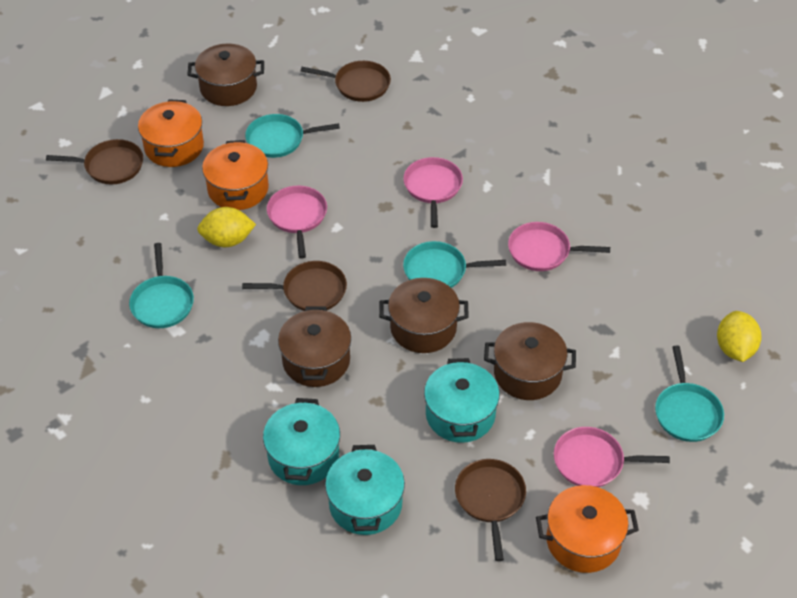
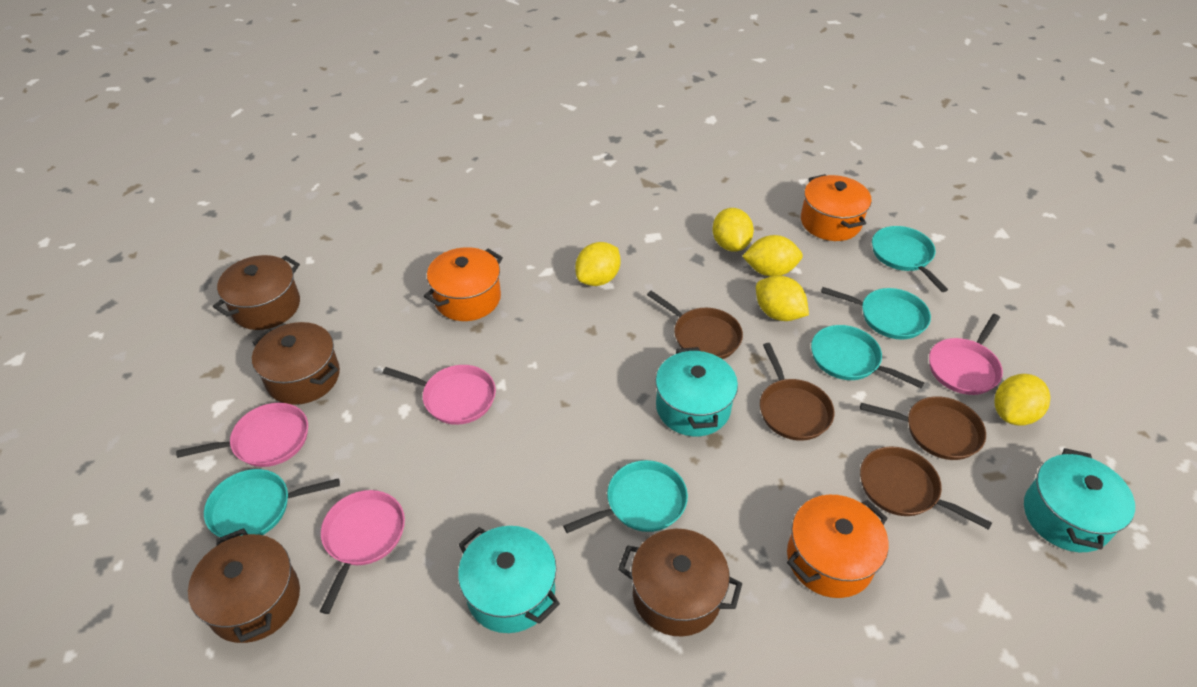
turquoise pan: [129,243,194,328] [245,114,340,158] [403,241,506,288] [655,346,724,442] = 4 -> [204,469,340,537] [563,460,688,533] [811,325,924,388] [821,287,931,340] [872,226,948,292] = 5
yellow lemon: [197,207,256,247] [717,311,762,362] = 2 -> [575,242,621,286] [713,208,754,252] [742,235,803,277] [756,276,809,321] [994,374,1050,425] = 5

